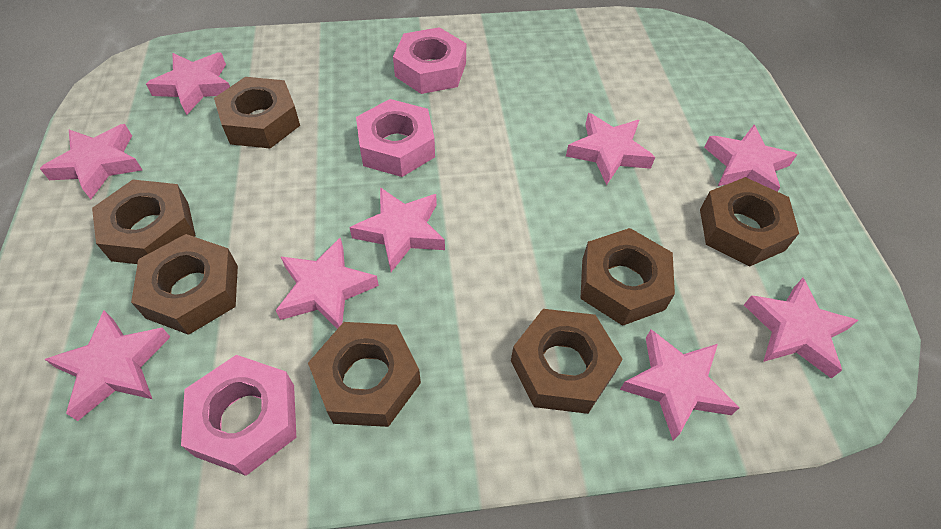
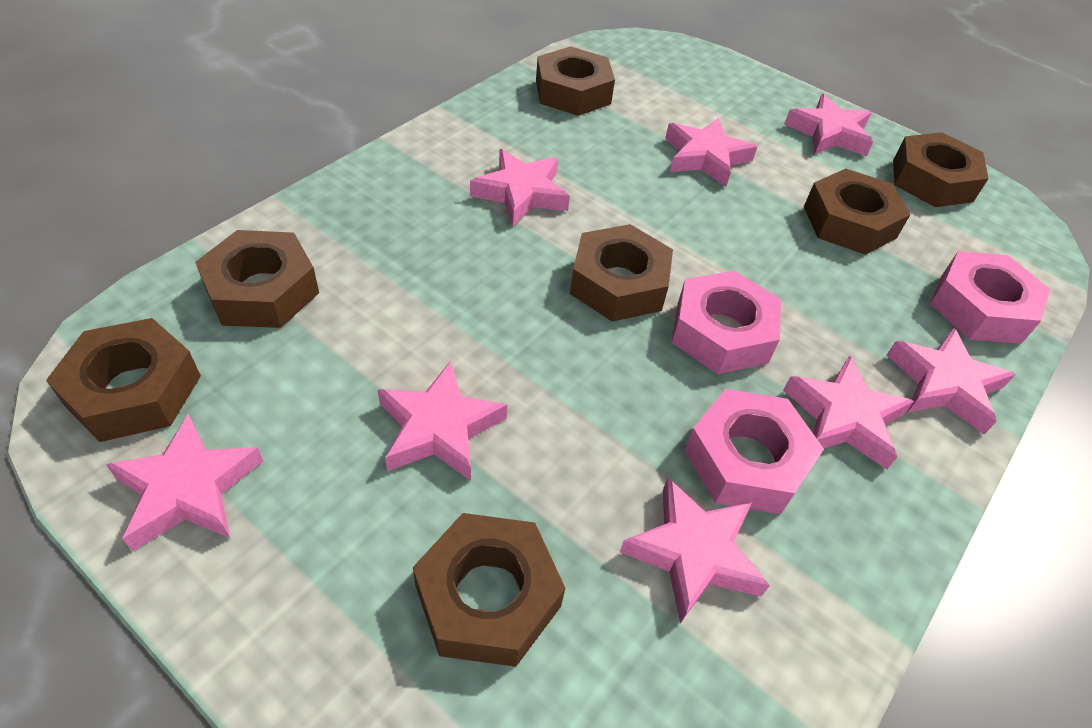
pink star: [40,124,142,199] [44,310,170,421] [146,53,230,115] [275,238,379,329] [349,187,445,272] [566,113,655,185] [620,329,740,441] [704,125,797,192] [744,278,858,378] = 9 -> [106,414,263,551] [378,361,507,481] [470,149,570,226] [620,478,770,624] [665,118,757,187] [783,356,914,469] [784,94,873,156] [887,328,1016,434] = 8

